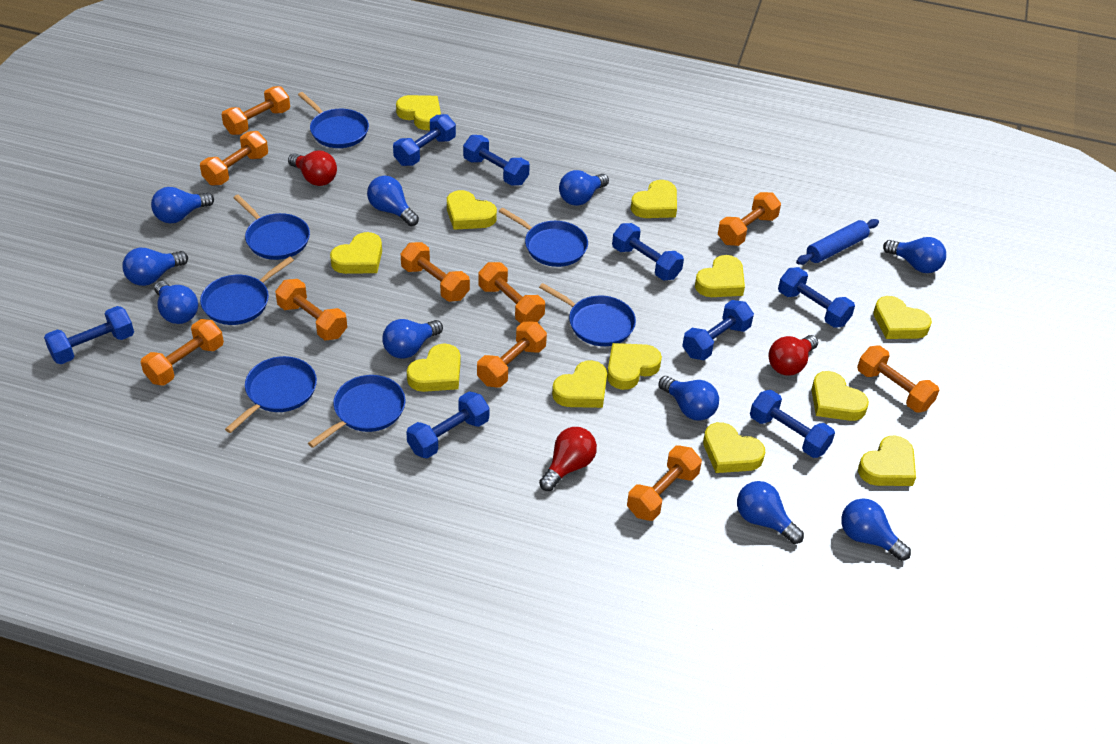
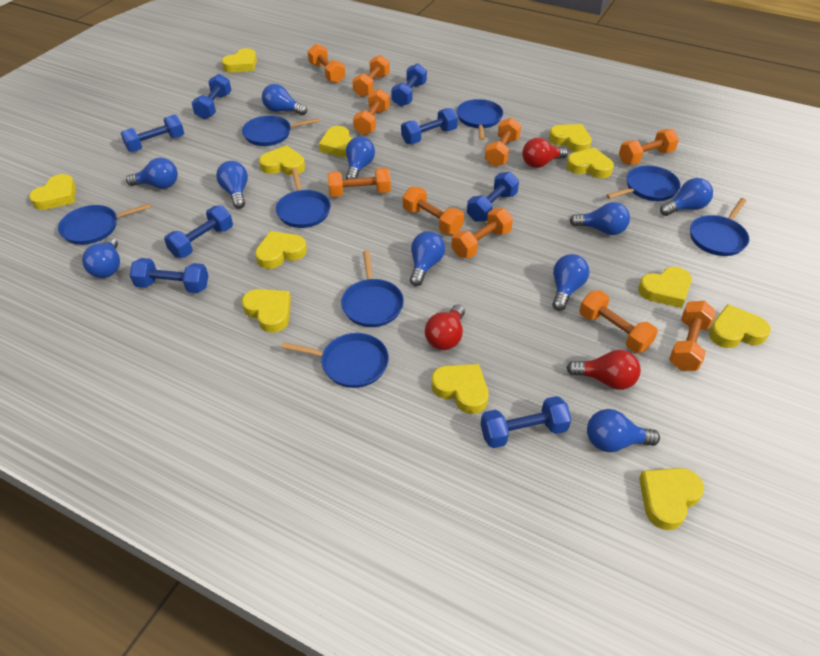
blue pan: [200,256,294,325] [225,356,317,433] [233,195,310,260] [298,92,369,148] [308,375,405,448] [499,208,588,267] [539,283,636,346] = 7 -> [58,203,151,245] [242,115,320,146] [276,168,331,228] [281,333,389,388] [341,250,404,327] [456,99,503,140] [606,166,681,201] [690,198,749,256] = 8
blue rolling pin: [796,219,879,265] = 1 -> none = 0

